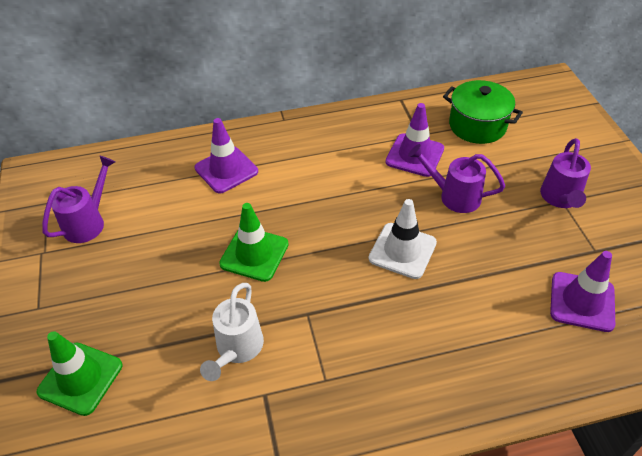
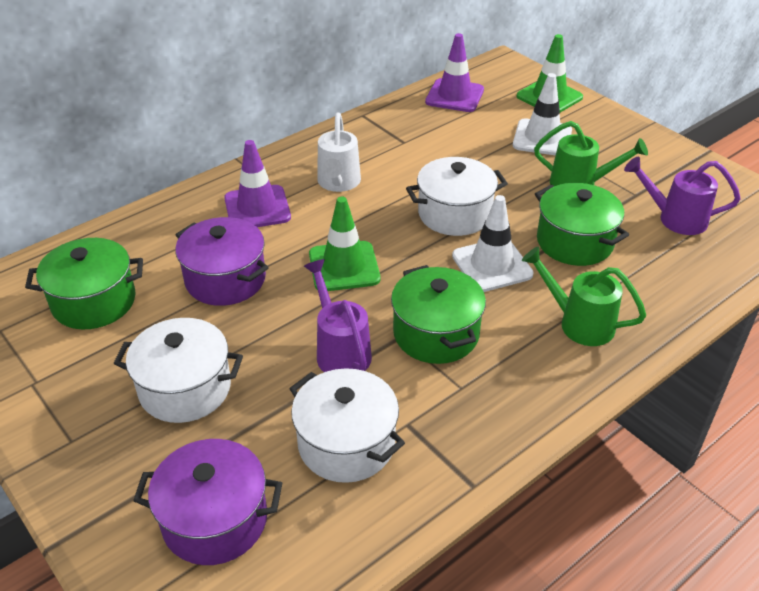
green pot: [443,80,523,144] = 1 -> [25,238,143,329] [391,265,486,364] [535,183,629,266] = 3
green watering can: none = 0 -> [522,247,646,346] [534,121,648,186] = 2
purple pot: none = 0 -> [133,439,282,565] [175,217,269,306] = 2
purple traffic cone: [195,118,258,193] [385,103,444,177] [550,251,615,332] = 3 -> [224,140,291,227] [425,33,484,112] = 2
purple watering can: [42,156,116,243] [408,144,505,213] [540,138,591,208] = 3 -> [304,259,372,372] [624,157,741,235] = 2
white pot: none = 0 -> [114,318,243,423] [289,368,405,483] [406,157,508,236] = 3
white traffic cone: [369,199,437,279] = 1 -> [452,195,534,292] [513,73,572,156] = 2

